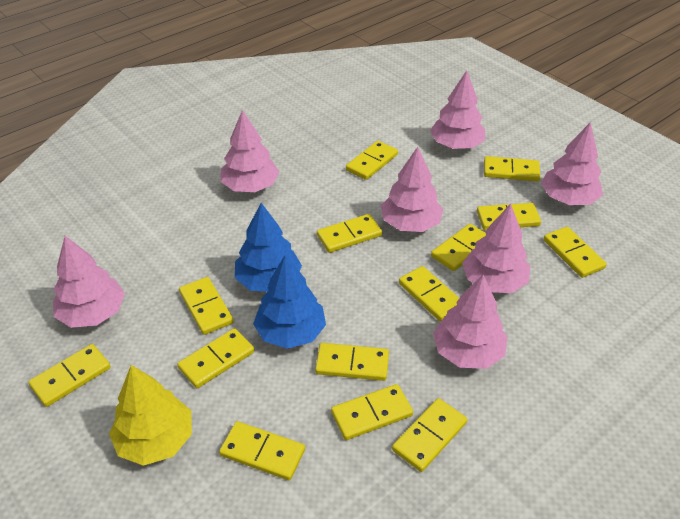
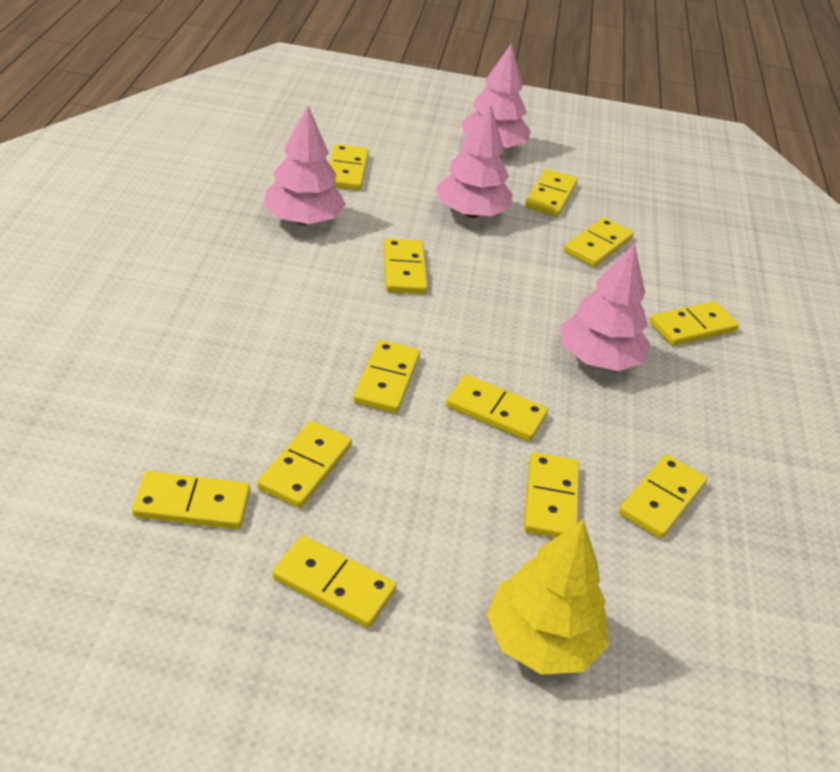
blue tree: [235,203,302,292] [253,255,326,349] = 2 -> none = 0
pink tree: [53,236,125,328] [221,110,279,192] [381,147,443,232] [430,70,485,149] [433,275,507,369] [462,204,530,293] [541,122,603,205] = 7 -> [263,106,346,225] [436,103,513,218] [461,43,531,148] [560,243,651,371] = 4
yellow domino: [28,344,111,407] [177,328,254,388] [179,277,234,335] [219,421,305,480] [315,343,389,381] [317,214,382,253] [331,384,413,440] [346,141,398,180] [392,398,467,472] [399,266,459,321] [431,224,486,271] [477,203,541,230] [484,156,540,181] [543,227,607,278] = 14 -> [132,471,250,529] [258,421,352,508] [273,535,397,628] [330,144,369,190] [353,340,420,413] [384,238,428,294] [446,374,548,441] [524,452,579,538] [525,169,578,217] [564,217,634,267] [619,454,707,539] [650,301,739,346] = 12

